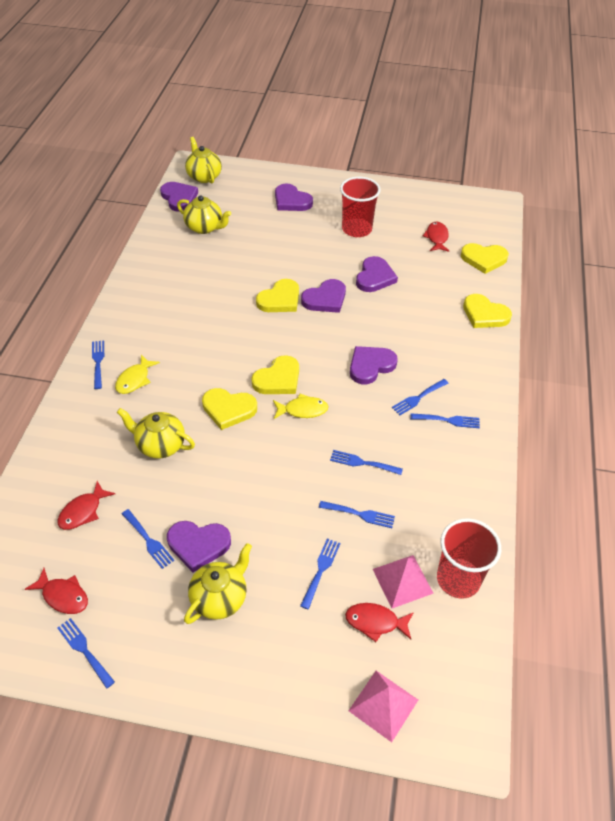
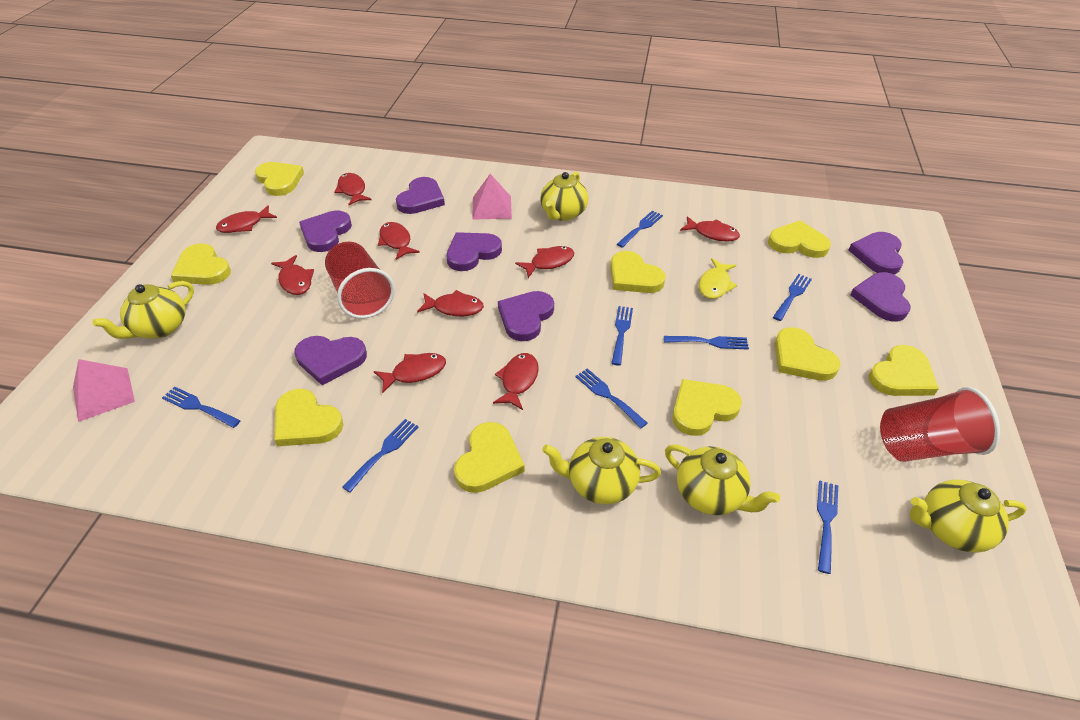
purple heart: [160,182,198,212] [167,521,231,573] [275,184,313,211] [301,279,346,313] [350,346,398,384] [356,256,398,292] = 6 -> [294,336,367,385] [299,210,352,252] [396,177,445,214] [447,232,502,271] [498,291,554,341] [848,232,903,275] [850,272,911,322] = 7
red fish: [25,568,88,614] [58,481,115,530] [345,603,414,642] [422,222,449,252] = 4 -> [216,205,277,233] [271,255,314,295] [335,173,371,205] [374,353,446,393] [378,222,420,260] [417,290,484,316] [493,353,539,410] [515,246,574,278] [680,216,740,242] = 9
yellow fish: [115,355,160,394] [273,394,329,419] = 2 -> [699,258,737,299] = 1
yellow heart: [202,388,257,430] [251,355,299,394] [256,279,299,312] [461,243,509,274] [463,294,512,328] = 5 -> [171,243,231,285] [255,162,304,196] [274,389,343,446] [454,422,525,493] [610,251,666,293] [672,379,742,436] [768,220,831,258] [775,328,841,381] [869,345,939,396] = 9
yellow teapot: [117,408,195,459] [177,195,231,234] [184,543,252,624] [185,137,222,183] = 4 -> [93,281,194,339] [540,172,588,221] [542,437,661,504] [665,444,780,515] [910,480,1027,553] = 5

